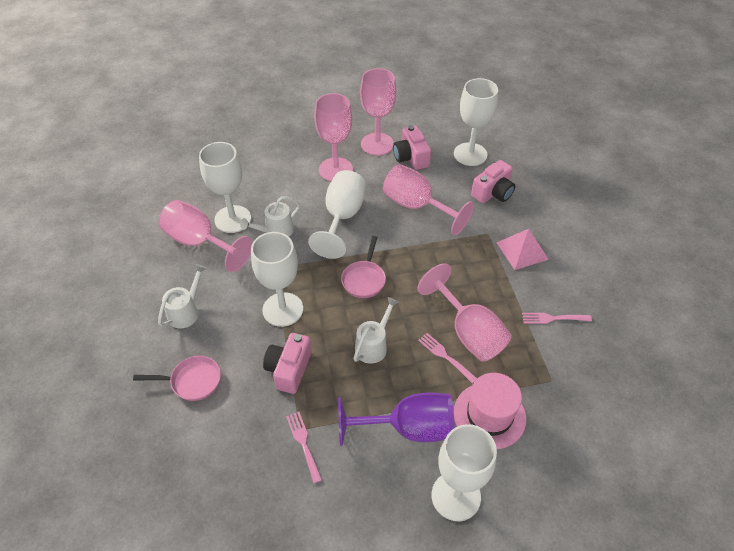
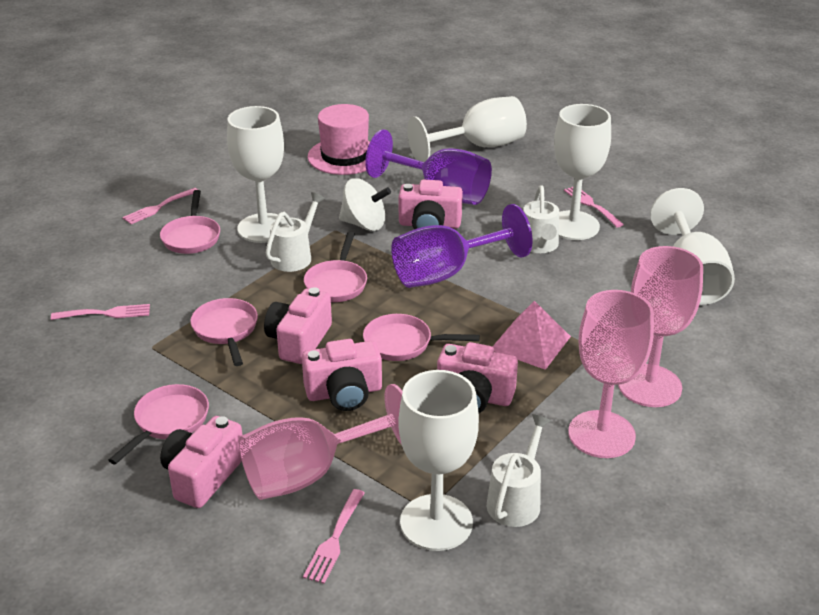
pink camera: [263,333,312,394] [393,125,431,170] [471,160,515,204] = 3 -> [160,416,242,508] [264,287,332,364] [302,339,382,411] [399,179,463,229] [437,342,518,413] = 5
pink fork: [286,412,322,483] [418,333,477,383] [522,313,592,324] = 3 -> [51,304,150,320] [122,188,198,224] [303,489,365,584] [564,187,624,227] = 4
pink goblet: [159,200,252,272] [314,93,353,181] [360,68,396,155] [383,164,474,236] [417,263,512,362] = 5 -> [239,384,402,500] [568,290,654,458] [618,246,703,407] = 3
pink pan: [133,356,221,401] [341,236,386,298] = 2 -> [108,384,209,464] [160,190,220,254] [190,298,258,366] [304,232,367,302] [363,314,480,361] = 5
purple goblet: [338,393,454,446] = 1 -> [365,129,492,205] [391,204,533,288] = 2
white spinning top: none = 0 -> [339,178,391,231] = 1

